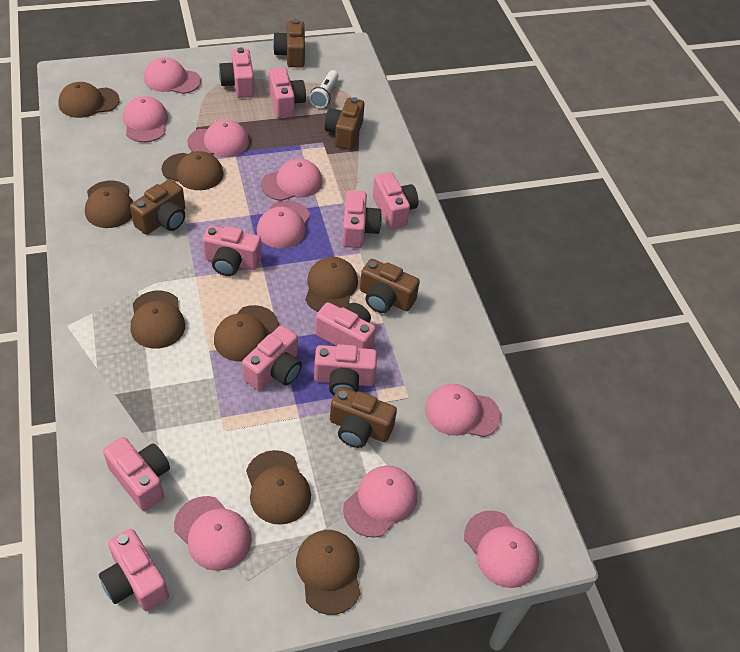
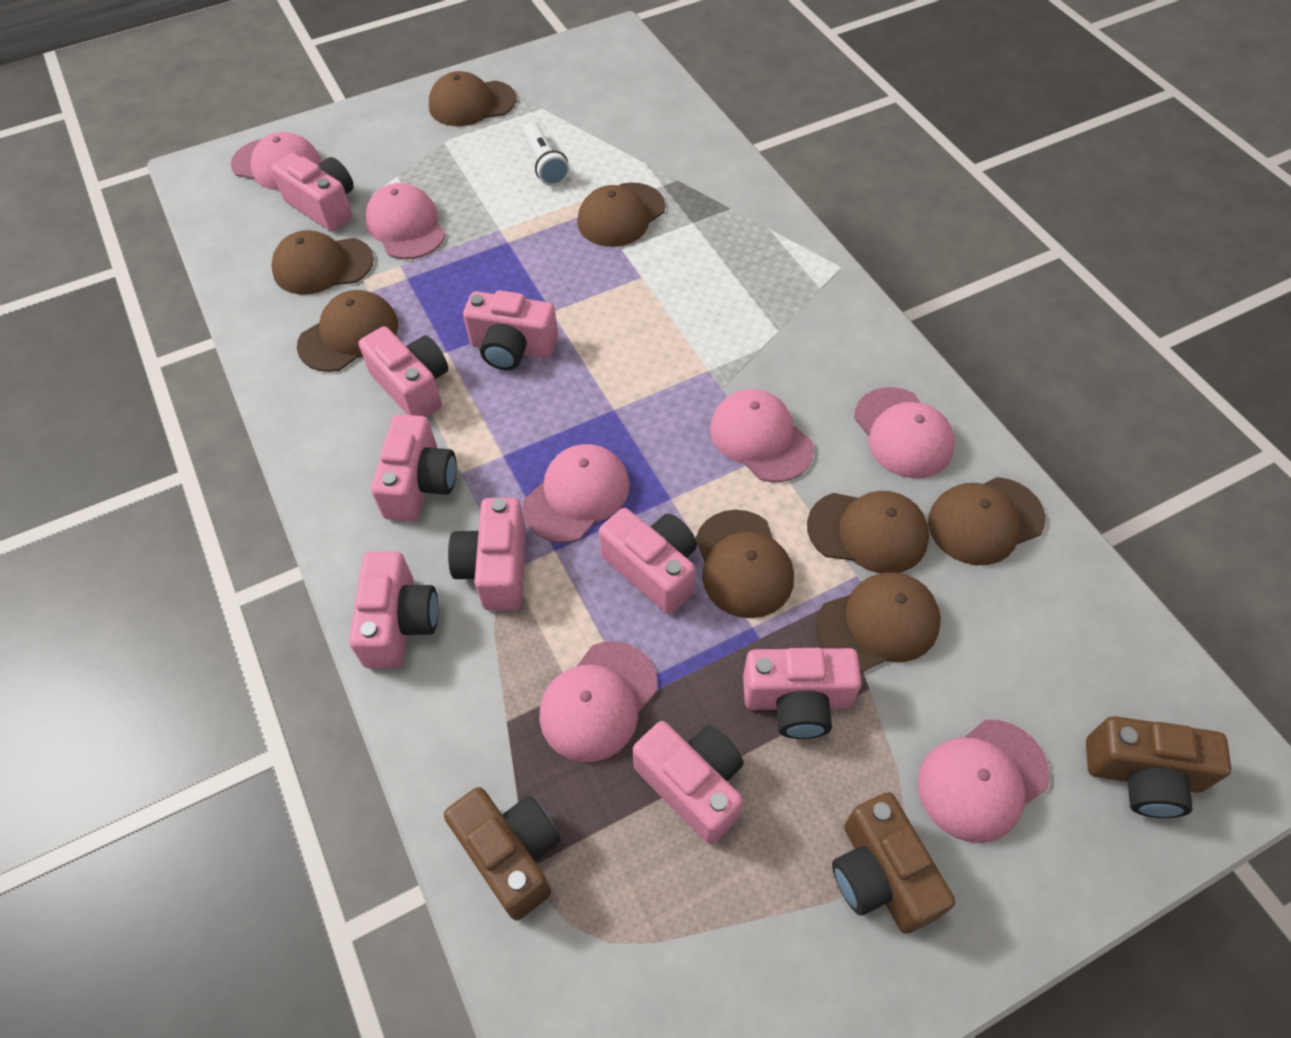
brown camera: [130,179,185,235] [273,19,305,68] [325,97,364,150] [330,387,397,448] [360,259,420,313] = 5 -> [444,787,560,920] [832,792,955,934] [1086,716,1232,818] = 3
pink camera: [99,529,169,612] [103,437,170,511] [203,225,262,276] [219,47,254,98] [242,325,302,391] [269,68,306,118] [314,344,377,395] [315,302,376,349] [342,190,382,248] [373,172,418,229] = 10 -> [271,153,354,232] [349,552,438,668] [358,326,448,417] [371,414,457,522] [448,497,526,610] [463,290,558,370] [599,508,697,614] [633,721,744,844] [743,648,862,739] = 9
pink cap: [123,96,168,142] [144,57,201,94] [174,496,252,571] [187,120,249,157] [257,201,310,248] [261,158,323,201] [343,466,417,538] [425,384,501,437] [464,510,539,588] = 9 -> [231,132,321,190] [365,183,446,259] [523,444,630,543] [539,641,657,762] [710,389,814,482] [854,387,955,478] [918,720,1050,843] = 7

